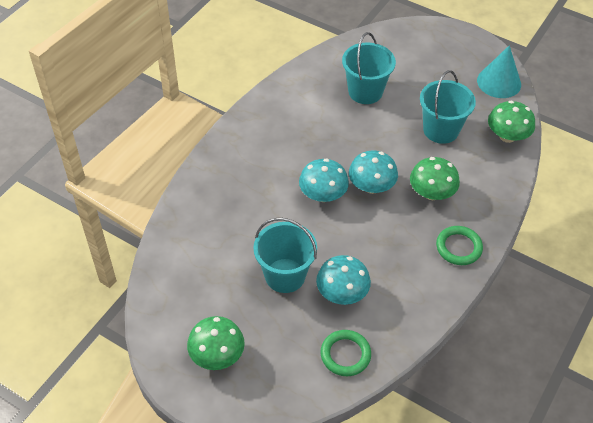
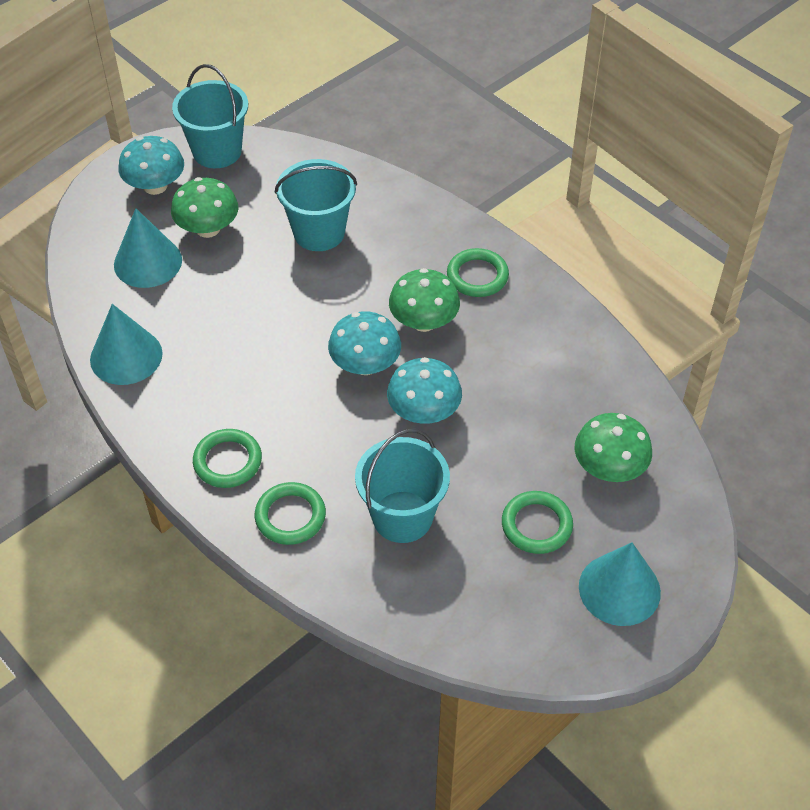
green ring: [320,330,371,376] [436,226,483,265] = 2 -> [193,429,262,488] [255,482,326,545] [447,248,509,297] [502,491,573,554] = 4
turquoise cone: [477,45,521,98] = 1 -> [90,304,163,385] [114,208,182,288] [579,543,661,626] = 3

